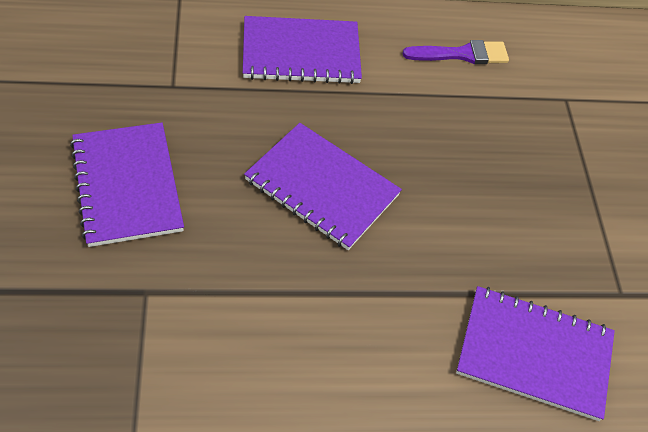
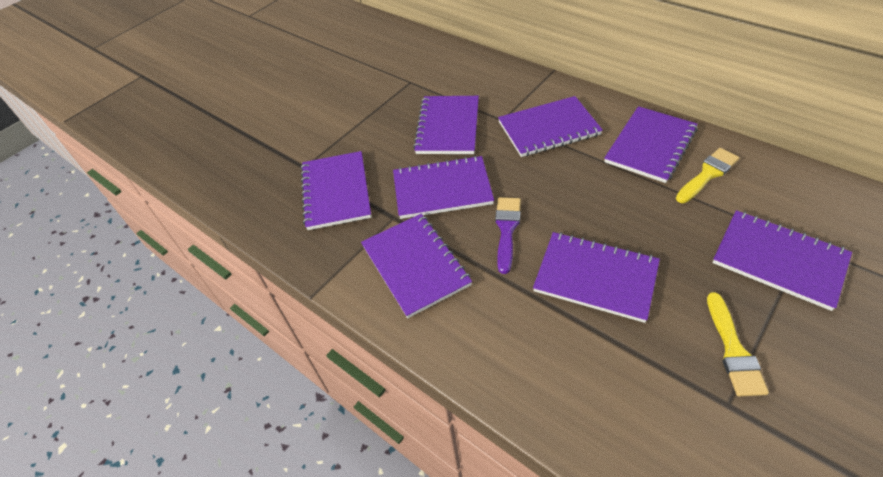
purple notebook: [70,122,184,247] [243,16,362,84] [244,123,402,250] [456,286,615,421] = 4 -> [301,151,371,230] [361,214,472,318] [393,155,494,219] [413,96,479,154] [498,96,603,157] [533,232,660,323] [604,106,698,183] [712,210,852,311] = 8
yellow brush: none = 0 -> [676,148,740,203] [707,292,769,396] = 2

